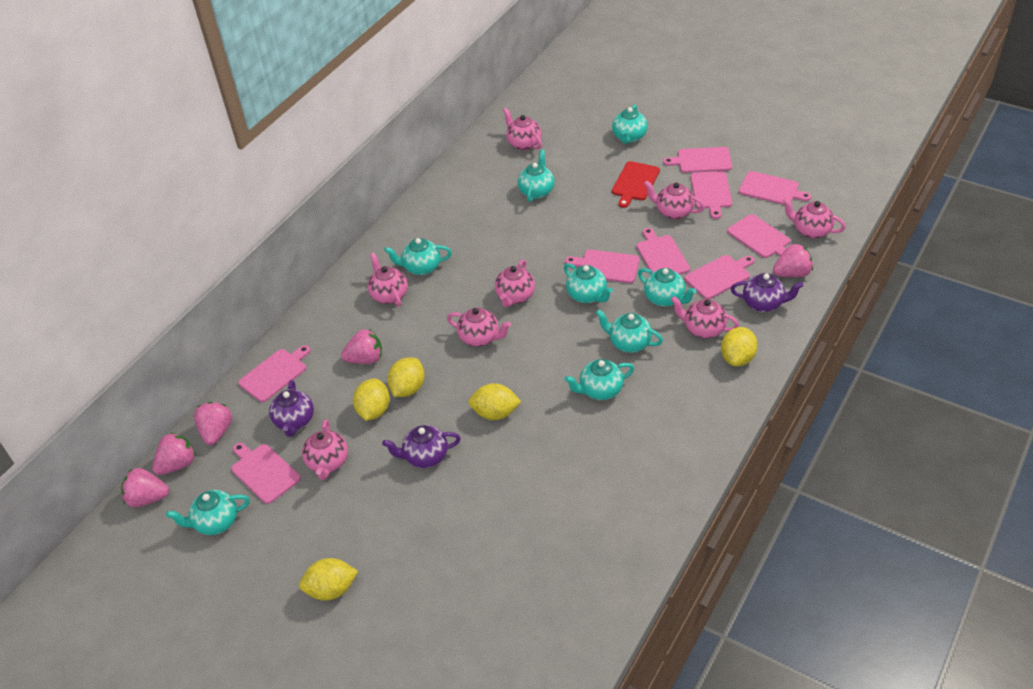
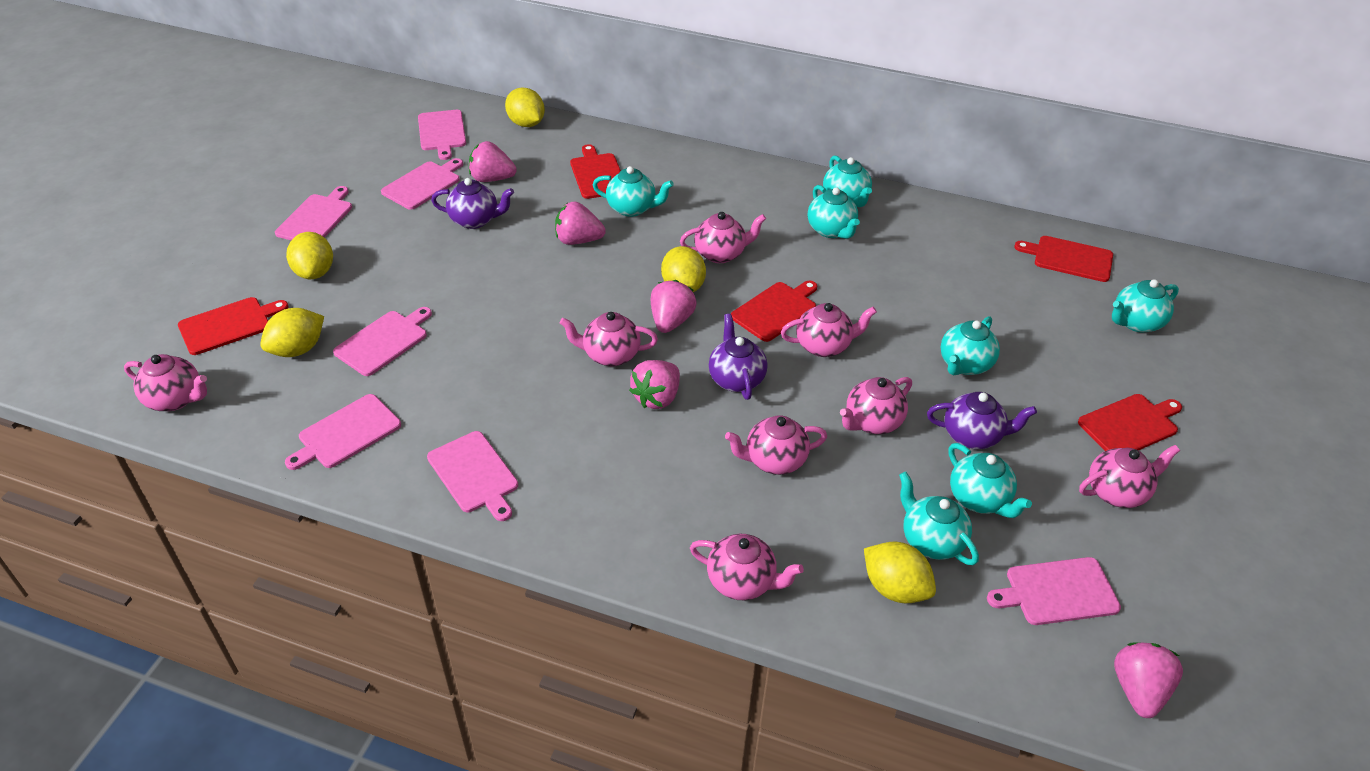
pink cutting board: [231,443,301,504] [238,345,310,402] [565,249,640,283] [636,228,690,275] [663,147,732,173] [684,255,755,299] [691,171,732,219] [727,214,790,258] [739,171,811,205] = 9 -> [275,186,352,240] [285,394,401,470] [333,307,432,376] [381,158,463,210] [418,110,466,160] [427,431,518,521] [987,557,1121,625] = 7
red cutting board: [612,161,660,208] = 1 -> [178,297,289,355] [570,144,621,199] [731,280,817,342] [1014,236,1113,282] [1078,394,1182,451] = 5
turquoise teapot: [166,490,250,535] [384,238,452,275] [518,150,555,202] [564,263,613,303] [565,359,634,400] [596,310,663,353] [612,104,648,144] [638,268,696,307] = 8 -> [593,166,674,217] [808,185,860,239] [823,155,872,207] [899,472,979,565] [941,316,1000,376] [948,443,1032,518] [1112,279,1179,333] = 7

